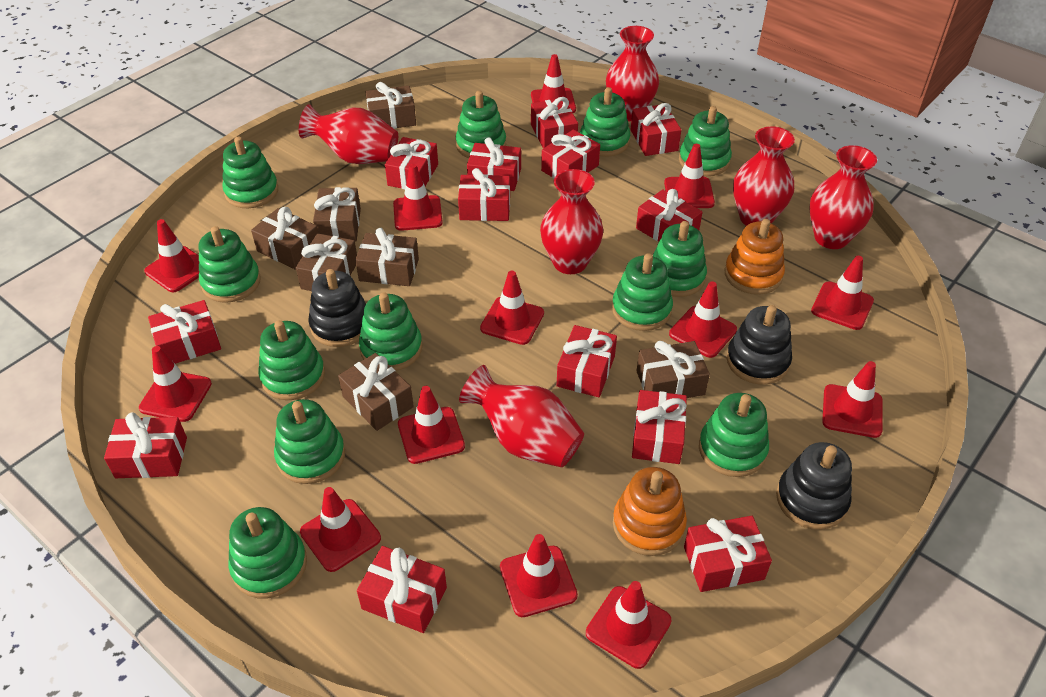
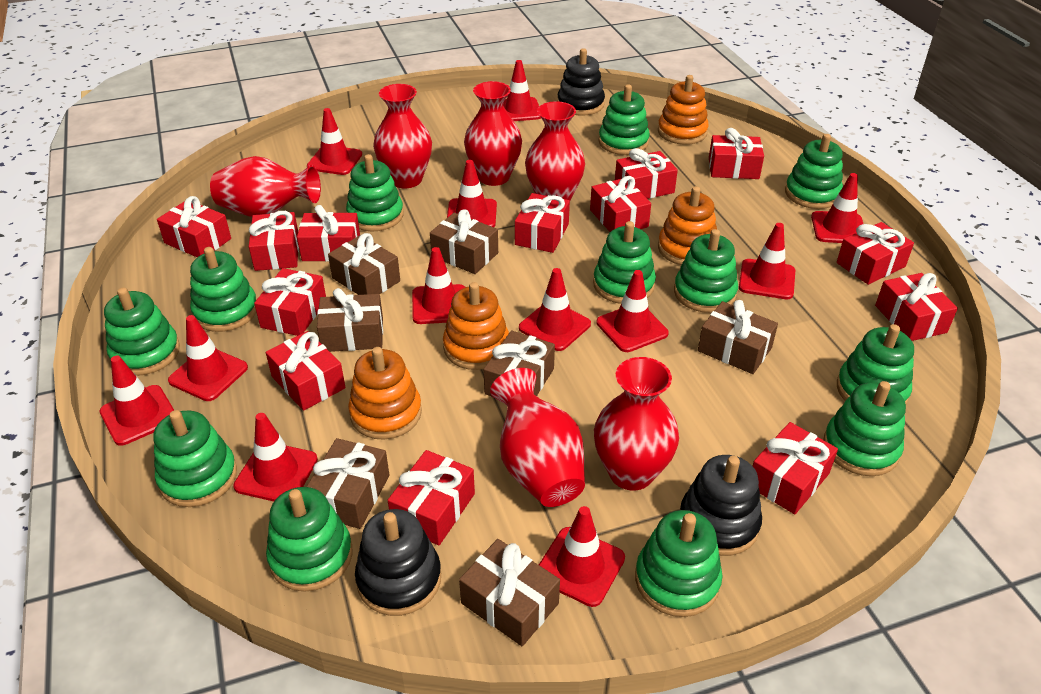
orange stacking toy: [613,467,687,556] [724,219,785,295] = 2 -> [348,347,422,440] [443,282,509,370] [658,75,709,145] [658,186,717,265] = 4
red traffic cone: [139,346,212,422] [144,219,199,292] [300,487,381,572] [393,164,443,231] [398,386,465,464] [480,271,544,345] [500,534,578,617] [531,54,576,113] [586,581,671,669] [664,144,715,208] [669,282,737,358] [811,256,874,330] [822,361,883,438] = 13 -> [99,356,174,446] [168,315,248,401] [233,413,318,501] [307,108,362,175] [412,247,465,324] [447,160,497,227] [503,60,541,121] [519,268,591,351] [539,506,625,607] [596,270,669,352] [739,223,795,299] [811,173,863,243] = 12

